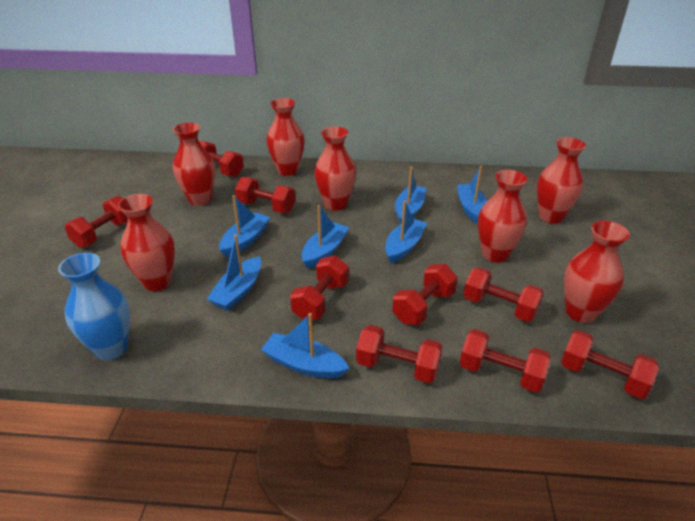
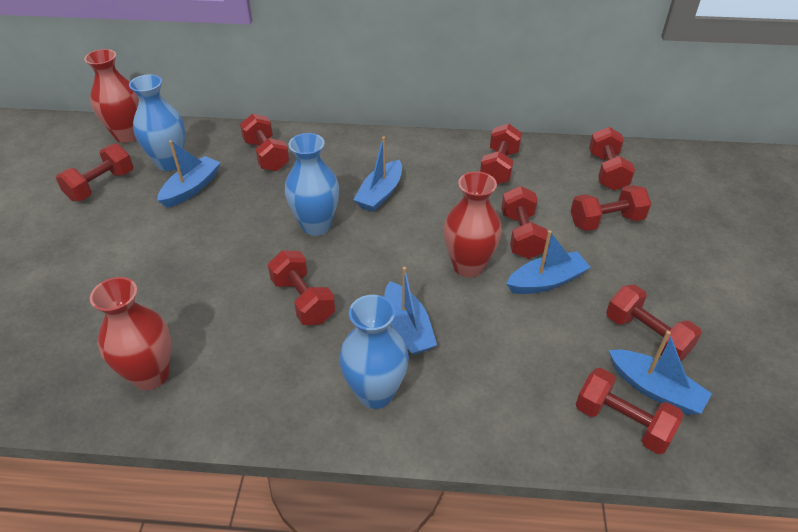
blue boat: [207,235,261,311] [219,195,270,257] [261,313,349,378] [301,205,350,269] [385,201,427,263] [395,167,426,224] [457,166,487,224] = 7 -> [157,140,221,208] [353,136,402,212] [384,267,437,355] [506,230,591,294] [609,331,712,415] = 5
blue vase: [58,253,130,360] = 1 -> [129,74,185,171] [285,133,339,236] [339,295,409,409] = 3
red vase: [118,194,175,291] [173,123,215,206] [267,98,305,176] [314,127,356,211] [478,170,527,263] [537,137,586,224] [564,221,630,323] = 7 -> [84,49,139,143] [90,277,171,390] [444,171,502,278] = 3

